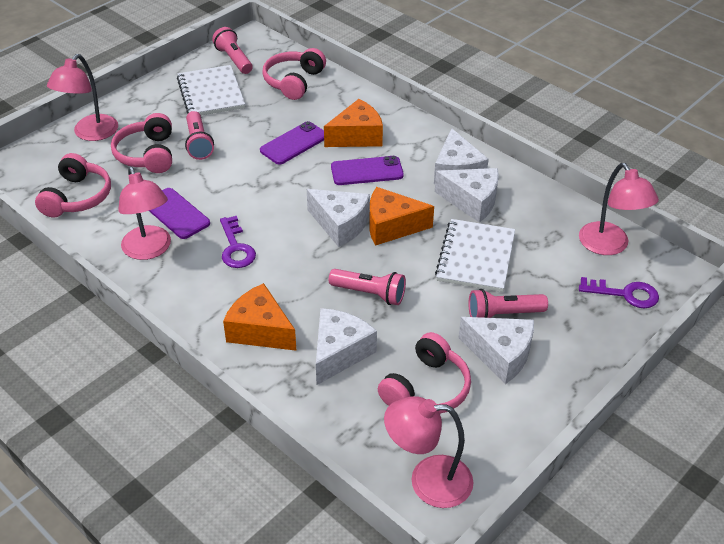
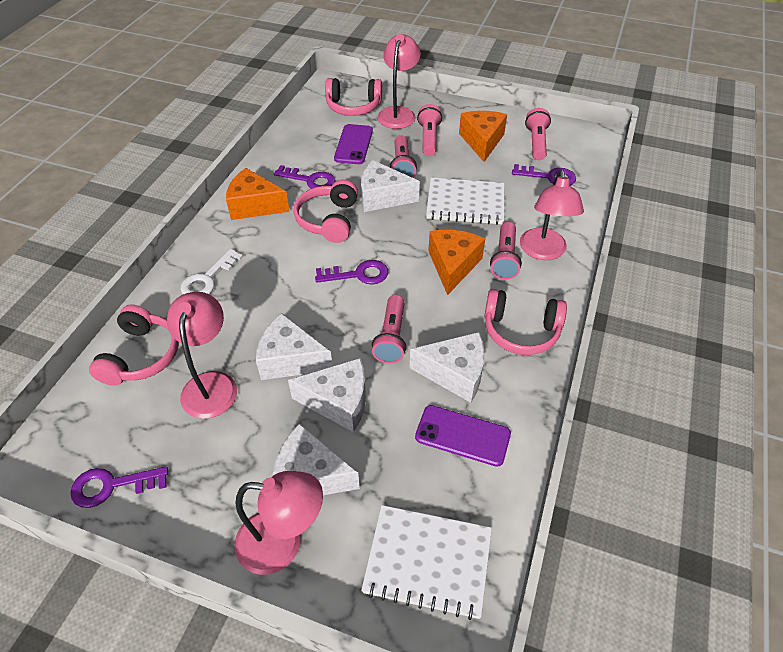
pink flashlight: [185,111,214,160] [212,27,253,74] [329,269,406,305] [469,289,548,318] = 4 -> [372,295,406,364] [390,135,417,178] [417,104,442,156] [490,222,522,280] [525,108,551,160] = 5
purple key: [220,216,256,268] [579,277,659,308] = 2 -> [70,466,168,508] [274,165,336,189] [315,260,388,285] [512,164,576,186] = 4
purple phone: [149,188,210,239] [260,121,324,165] [331,156,404,185] = 3 -> [334,124,373,164] [415,405,511,467] = 2
white key: none = 0 -> [181,249,243,294] = 1

